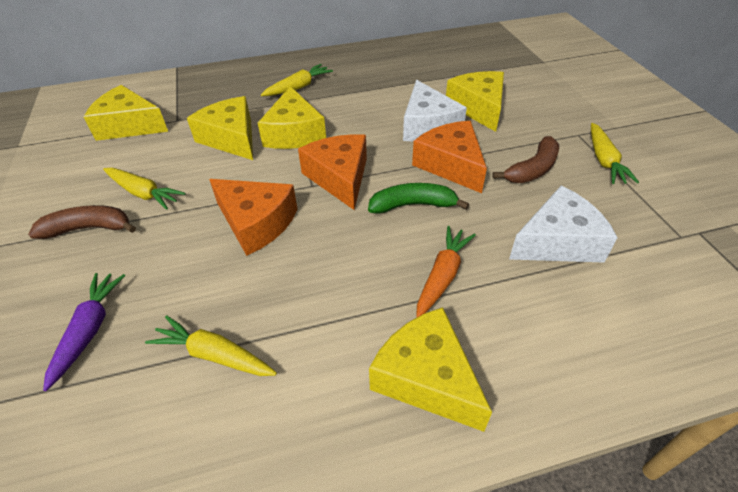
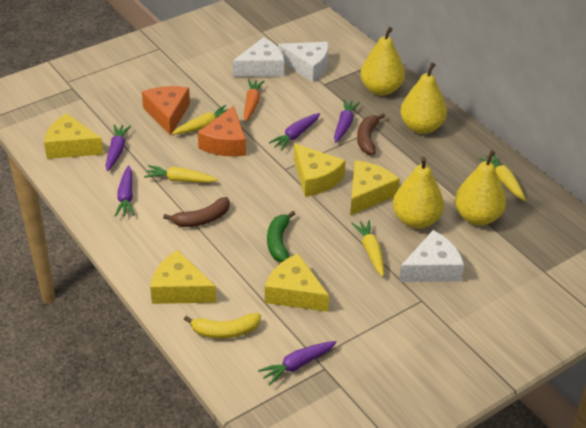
orange cheese: [209,179,297,256] [298,134,367,210] [412,121,487,193] = 3 -> [142,86,190,136] [198,106,246,157] = 2
purple carrot: [43,273,126,391] = 1 -> [105,124,131,171] [115,165,134,217] [258,341,337,385] [269,113,320,150] [334,99,360,143] = 5
white cheese: [403,80,467,142] [509,185,618,263] = 2 -> [233,37,284,77] [278,42,329,82] [399,230,464,282] = 3
yellow banana: none = 0 -> [184,313,261,339] = 1
yellow pear: none = 0 -> [360,27,405,96] [393,157,444,229] [400,63,447,134] [455,150,506,225] = 4

